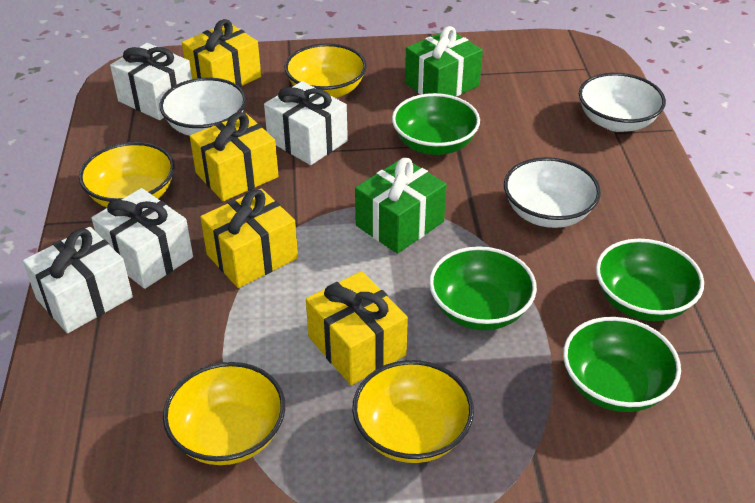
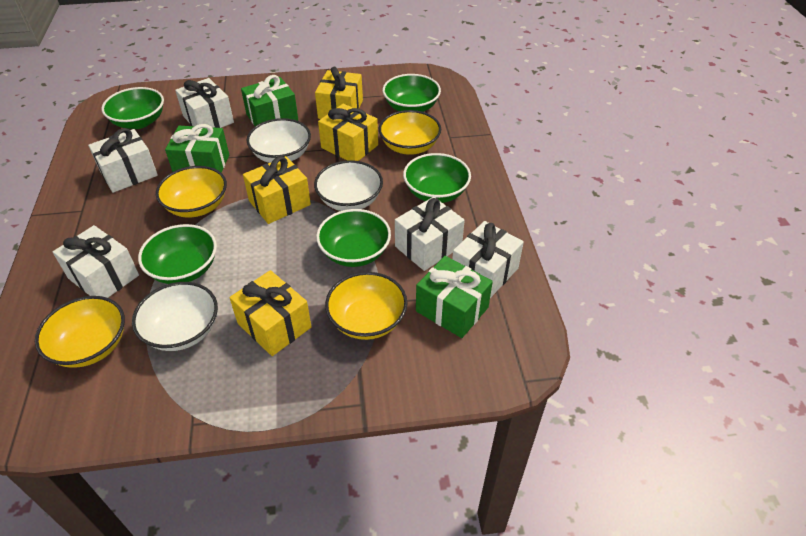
green bowl: [392,93,480,155] [429,246,537,330] [563,317,681,412] [596,239,704,321] = 4 -> [101,87,164,129] [138,224,217,284] [316,209,391,267] [382,74,441,112] [403,153,471,203] = 5
green gift: [355,158,447,254] [405,26,483,97] = 2 -> [165,124,229,173] [241,75,298,126] [416,256,493,338] = 3
white gift: [23,227,133,333] [91,188,193,289] [110,43,192,120] [264,81,348,165] = 4 -> [53,225,139,298] [88,128,158,193] [175,78,234,128] [395,197,465,271] [452,221,524,298] = 5

